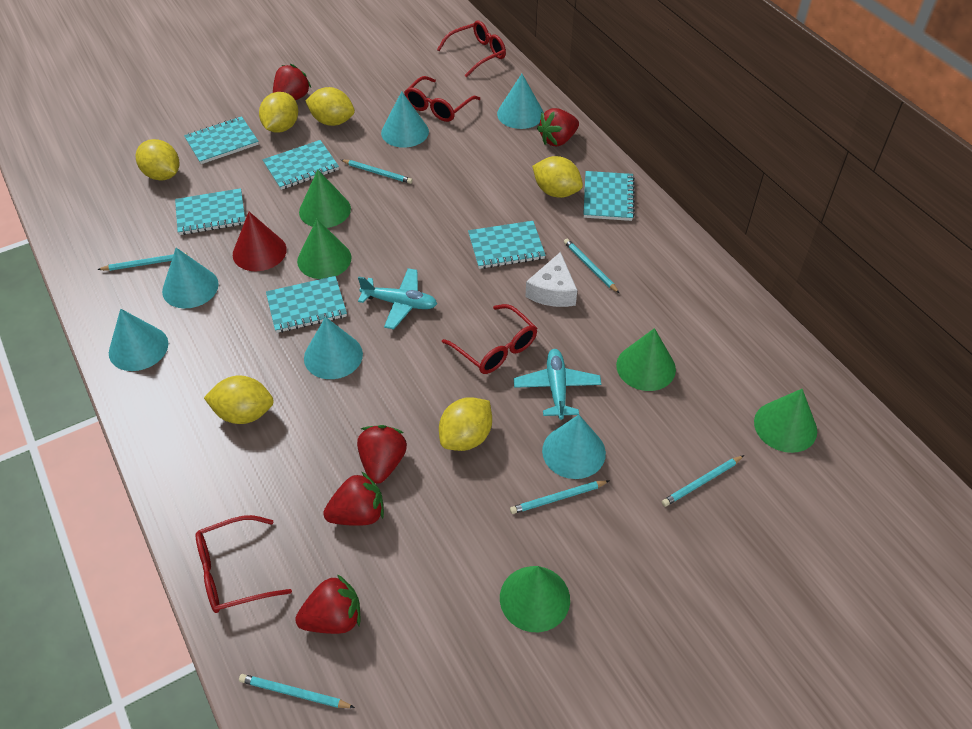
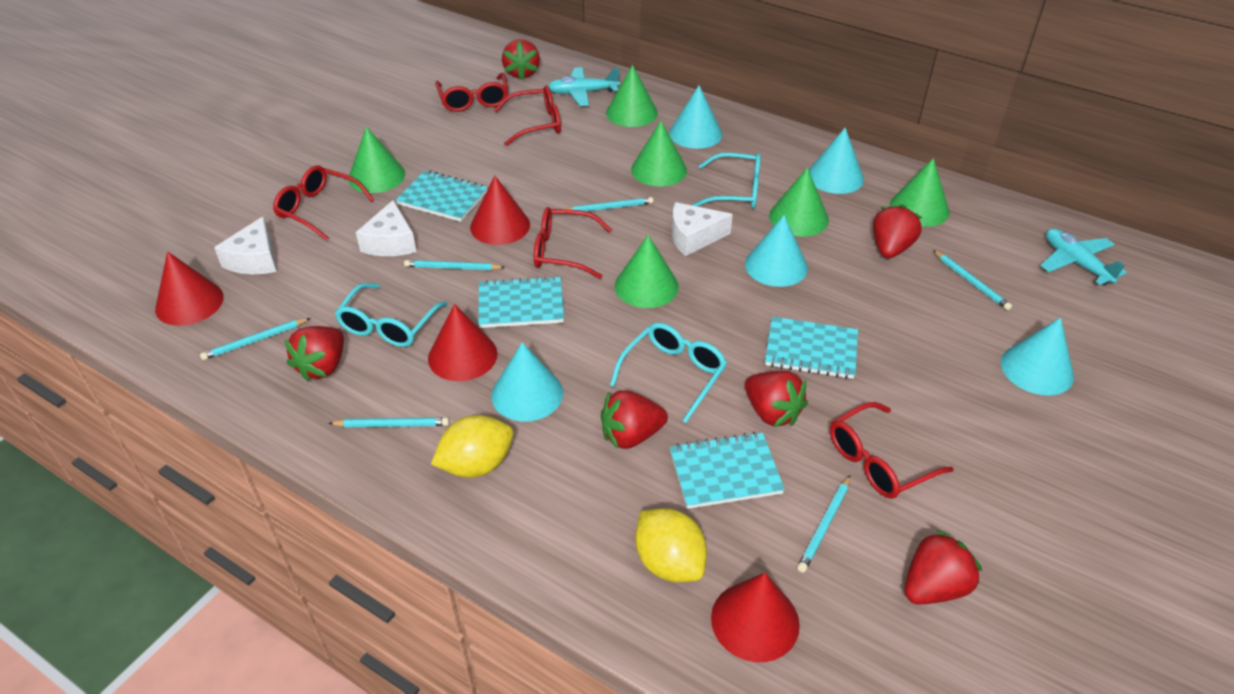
green cone: [297,219,351,279] [299,169,351,228] [500,566,570,632] [616,328,676,391] [754,389,817,453] = 5 -> [348,127,405,193] [606,65,658,127] [615,235,679,308] [631,121,687,186] [769,167,829,237] [890,158,950,227] = 6
red cone: [233,212,287,271] = 1 -> [155,251,224,326] [428,304,498,381] [470,175,530,245] [711,573,800,662] = 4
red glasses: [196,515,292,613] [404,76,480,122] [437,20,506,77] [442,304,537,374] = 4 -> [273,165,374,241] [435,73,508,112] [494,86,561,146] [534,207,612,279] [830,402,954,499] = 5
red strawberry: [273,64,311,100] [295,574,361,634] [323,471,384,526] [357,425,407,484] [537,108,579,146] = 5 -> [285,326,344,381] [502,39,540,80] [601,390,668,449] [745,371,808,427] [873,204,922,258] [905,530,982,604] = 6
turquoise cone: [109,309,168,371] [162,248,219,308] [304,317,363,379] [381,91,429,148] [497,74,544,129] [542,415,606,479] = 6 -> [491,342,563,422] [669,85,722,149] [745,215,808,287] [809,128,864,194] [1001,317,1074,396] = 5
turquoise glasses: none = 0 -> [335,283,448,347] [610,323,727,423] [692,152,761,209] = 3
turquoise notebook: [175,188,245,235] [184,116,259,164] [263,140,339,190] [266,276,347,333] [468,221,546,269] [583,171,635,221] = 6 -> [396,170,488,222] [478,276,564,328] [670,432,785,509] [765,316,858,379] = 4
white cheese: [525,252,577,307] = 1 -> [214,217,276,274] [356,200,416,256] [672,202,733,256] = 3
yellow lemon: [136,139,179,181] [204,375,274,424] [259,92,298,133] [306,87,355,126] [439,397,492,451] [532,156,583,198] = 6 -> [431,415,514,478] [635,508,707,582] = 2

